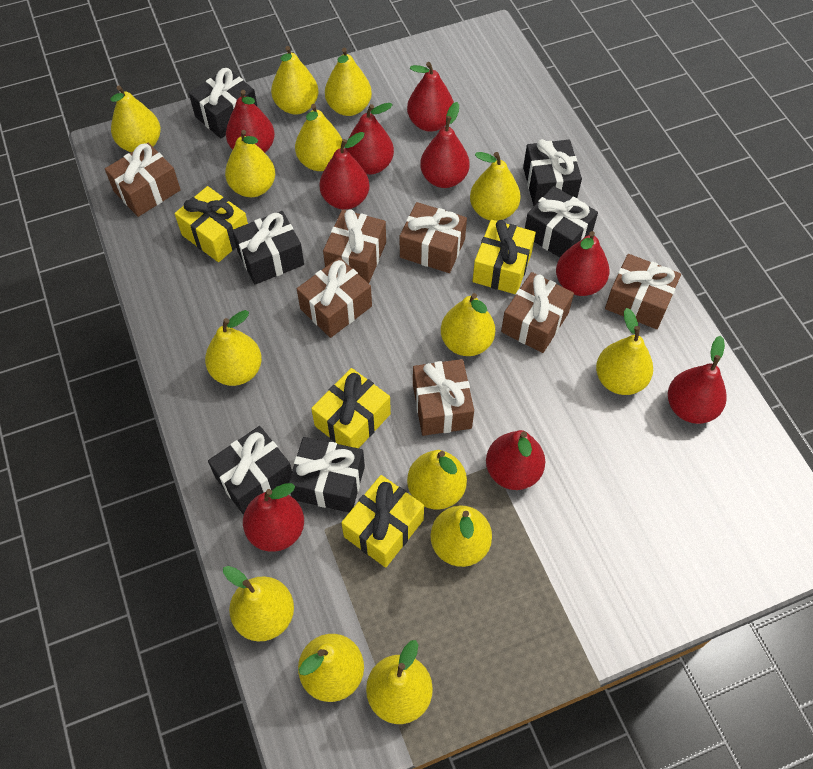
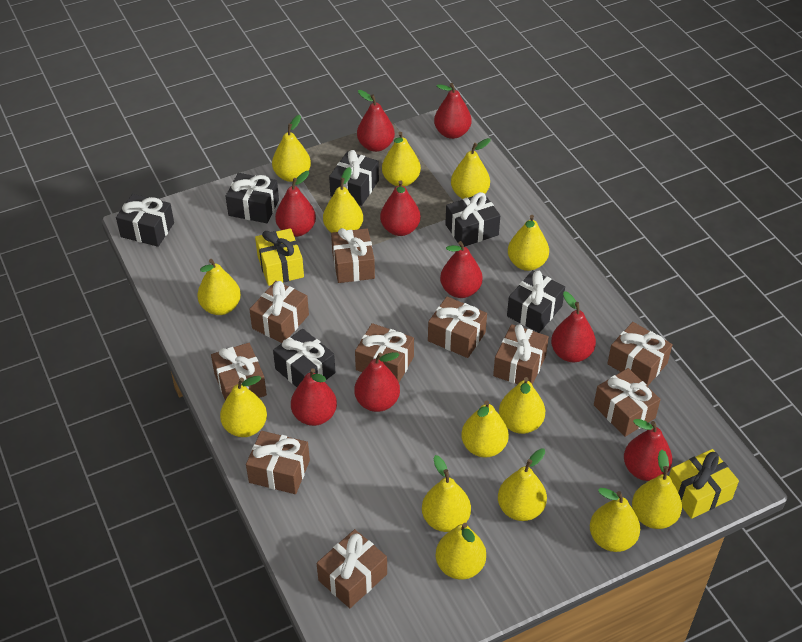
brown gift: [105,143,181,217] [297,257,372,338] [323,209,386,283] [400,202,467,273] [413,359,474,436] [501,272,574,353] [605,254,681,329] = 7 -> [211,343,267,400] [246,431,310,494] [249,281,309,343] [317,529,387,608] [331,228,375,283] [355,323,414,382] [428,297,487,358] [493,324,549,385] [594,368,661,437] [607,322,672,386] = 10
yellow gift: [175,186,248,262] [311,368,391,448] [341,475,424,568] [472,220,536,295] = 4 -> [255,228,304,286] [669,449,739,519] = 2

